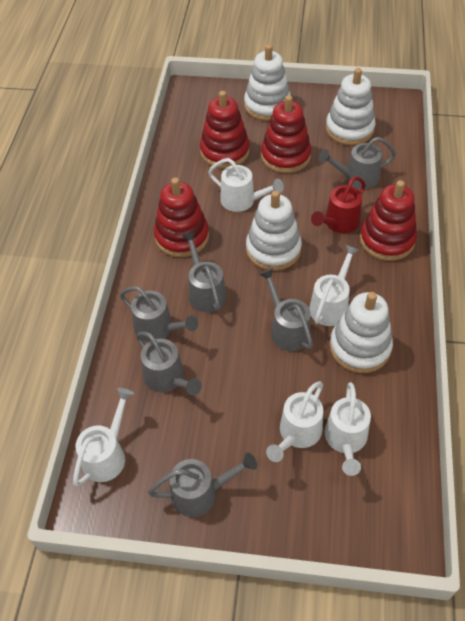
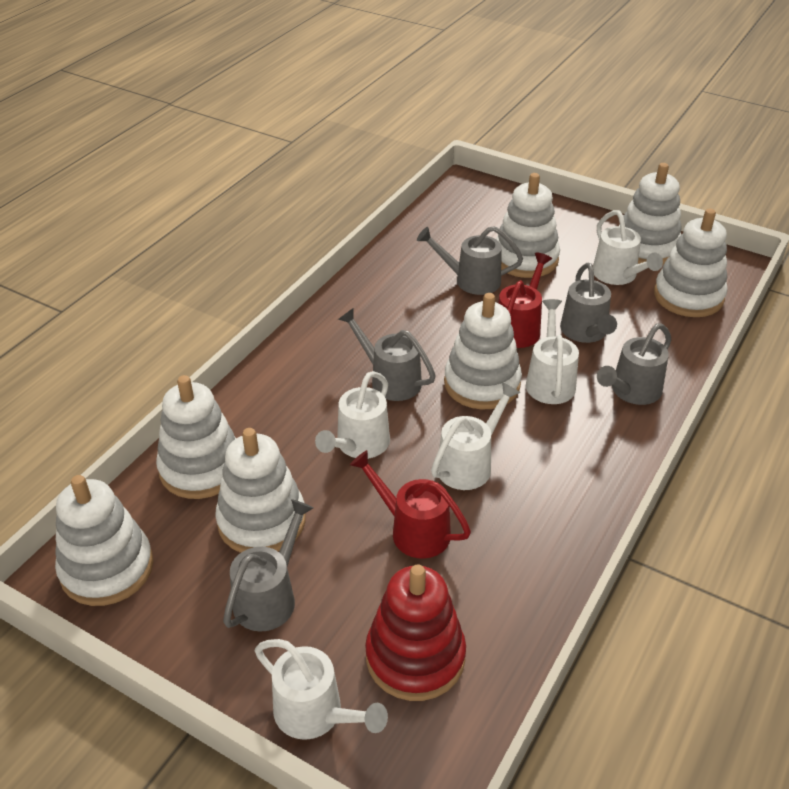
grey watering can: [120,286,198,342] [136,331,202,395] [148,452,257,517] [182,232,227,312] [259,268,313,351] [319,137,396,189] = 6 -> [223,499,313,632] [338,308,436,401] [417,226,523,295] [560,263,617,343] [597,323,671,405] = 5
red stacking toy: [154,178,209,257] [200,91,250,168] [261,95,311,173] [360,180,417,261] = 4 -> [365,565,466,701] = 1
red watering can: [311,176,366,233] = 1 -> [350,450,471,559] [498,252,552,348] = 2
white stacking toy: [244,44,291,121] [246,190,302,271] [326,68,376,145] [330,292,393,373] = 4 -> [55,475,153,606] [156,375,236,499] [215,428,306,553] [444,293,522,409] [496,173,560,278] [619,163,682,266] [654,209,727,317] = 7

